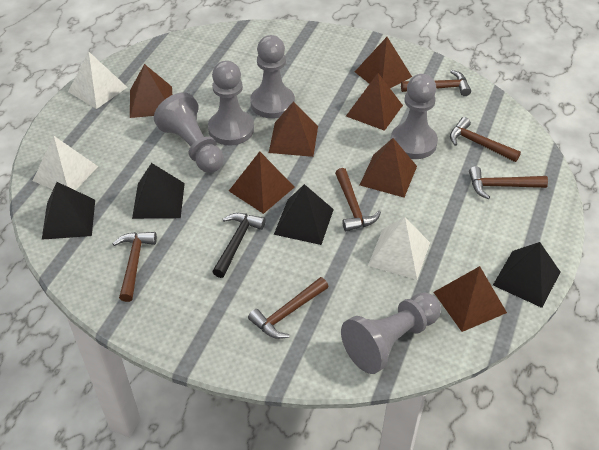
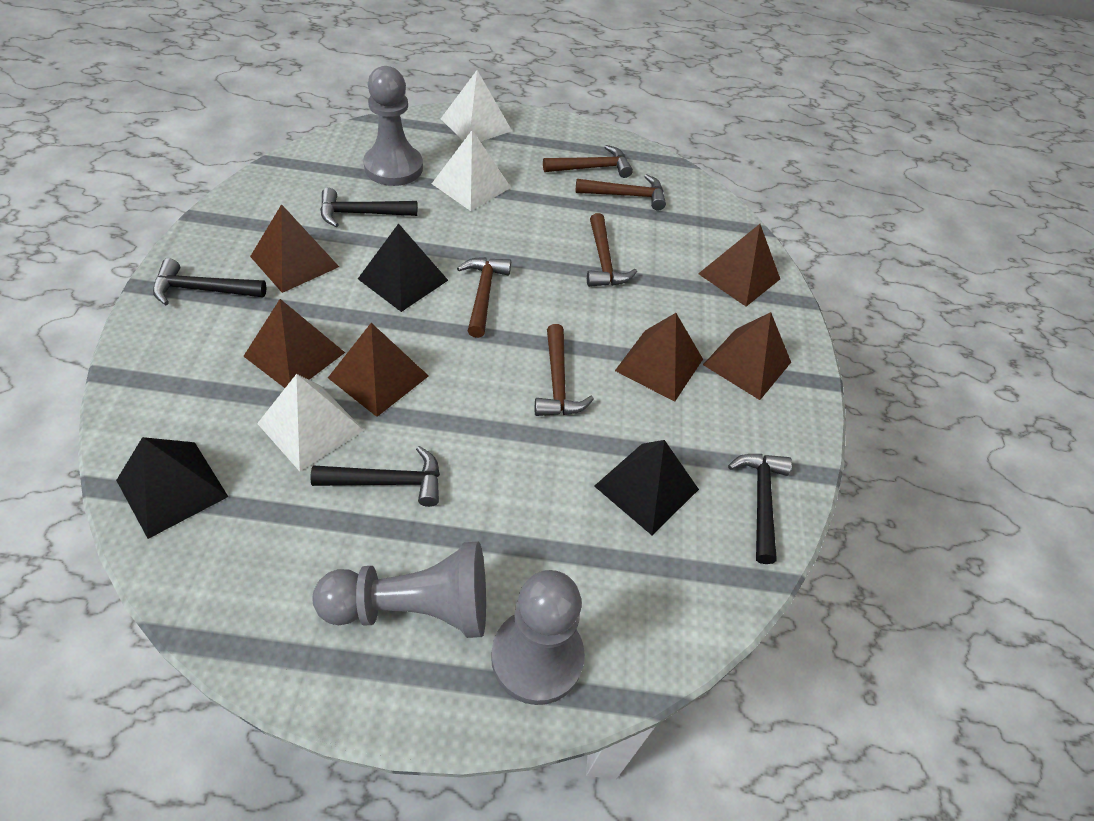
black hammer: [212,213,266,278] = 1 -> [153,258,266,305] [310,446,440,507] [320,188,417,227] [728,454,792,564] = 4
black pyramid: [42,182,95,240] [132,163,185,219] [274,184,334,245] [493,242,560,308] = 4 -> [116,437,228,539] [358,223,448,312] [594,440,699,535] = 3
brown hammer: [112,232,157,302] [248,277,329,339] [335,168,381,232] [401,70,471,96] [450,117,521,162] [469,166,548,199] = 6 -> [457,257,511,338] [535,324,594,416] [543,145,633,178] [575,174,666,210] [587,213,637,287] = 5
brown pyramid: [130,64,172,118] [229,151,294,214] [269,101,318,157] [346,73,403,131] [355,37,412,88] [360,138,417,197] [434,266,507,332] = 7 -> [243,299,345,388] [250,204,339,293] [328,323,429,417] [615,313,703,402] [698,224,780,306] [703,312,791,400] = 6
grey pawn: [154,92,224,173] [208,61,254,145] [250,35,295,119] [341,292,441,374] [391,74,438,159] = 5 -> [312,542,486,638] [363,66,423,186] [491,570,585,705] = 3

